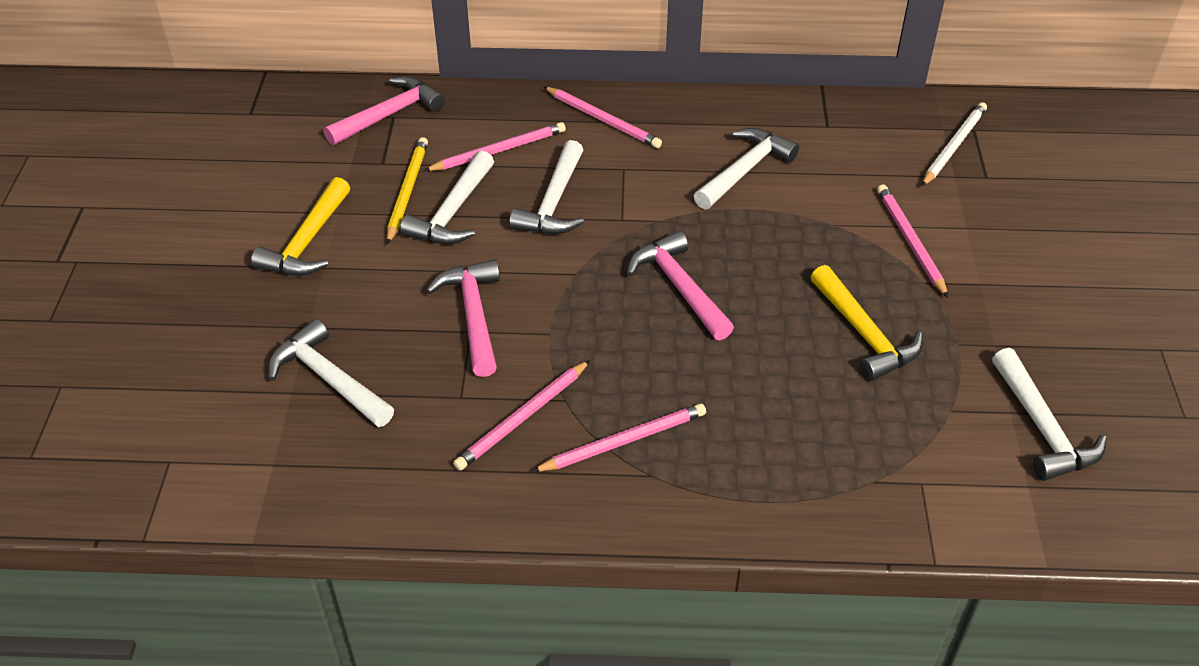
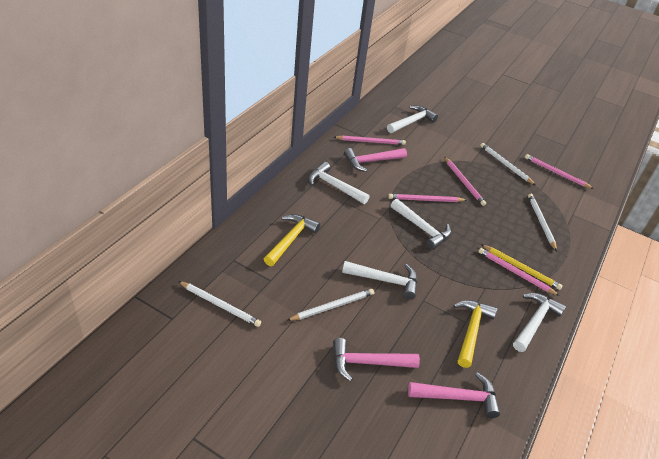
white pencil: [922,102,987,186] = 1 -> [178,281,261,327] [286,289,374,321] [480,143,536,185] [528,194,557,251] = 4

